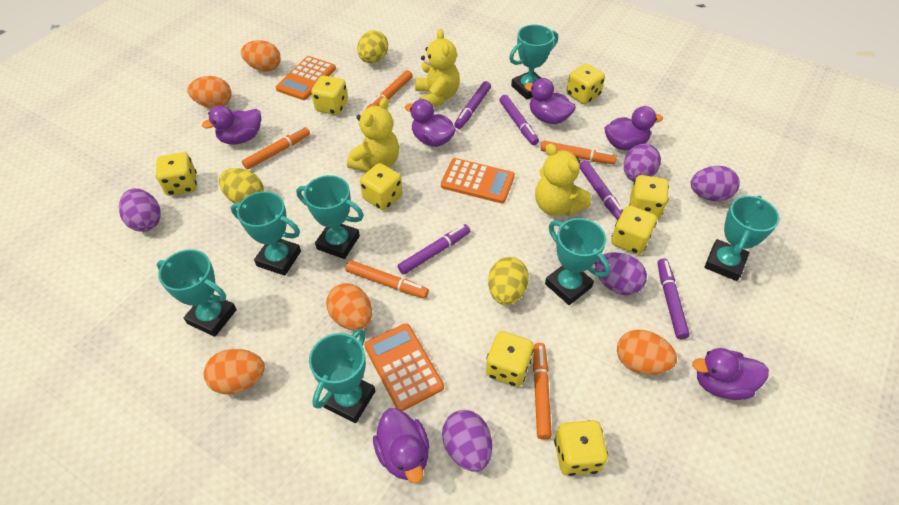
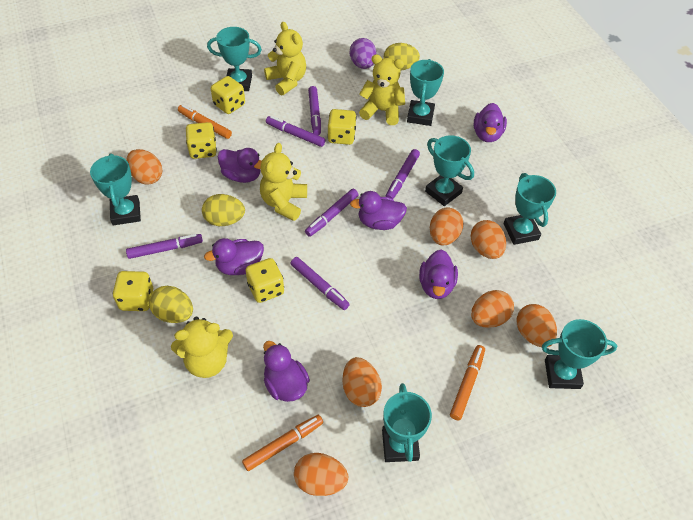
orange calculator: [276,56,336,100] [364,323,444,411] [441,158,515,203] = 3 -> none = 0
orange egg: [188,76,232,108] [204,349,265,394] [241,40,281,72] [326,283,372,330] [617,330,677,375] = 5 -> [126,149,162,185] [294,453,348,496] [342,357,382,407] [430,208,463,245] [471,220,506,259] [471,290,514,328] [517,304,557,347] = 7
orange marker: [242,127,310,170] [345,260,429,298] [366,70,413,109] [533,343,552,440] [540,141,617,164] = 5 -> [178,105,232,139] [242,415,323,471] [450,345,485,420] = 3
purple egg: [119,188,161,232] [442,410,492,472] [594,252,647,295] [624,144,661,181] [691,166,740,201] = 5 -> [350,38,377,69] = 1
purple marker: [398,224,470,275] [454,81,491,129] [499,95,539,145] [579,160,623,220] [657,258,690,339] = 5 -> [126,234,203,259] [266,116,325,147] [290,257,350,310] [305,189,358,237] [308,86,321,135] [386,149,420,199] = 6
yellow dice: [156,152,197,196] [311,76,348,115] [360,163,403,210] [486,331,534,387] [554,420,608,476] [566,63,605,104] [611,205,657,255] [629,175,669,220] = 8 -> [113,271,153,311] [186,122,217,159] [211,76,245,114] [246,258,284,303] [327,109,357,145] = 5
yellow teddy bear: [347,98,399,172] [415,29,460,107] [535,144,591,216] = 3 -> [171,317,233,378] [260,143,307,221] [264,22,306,95] [359,54,405,125] = 4

